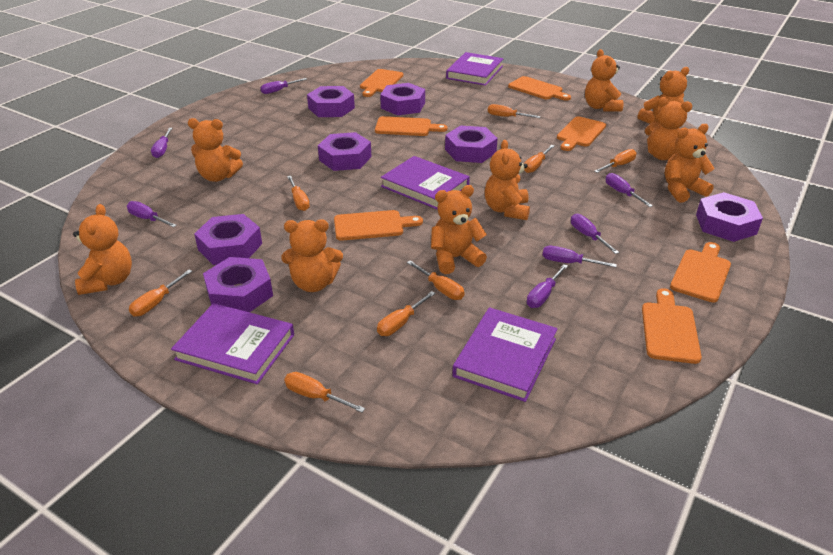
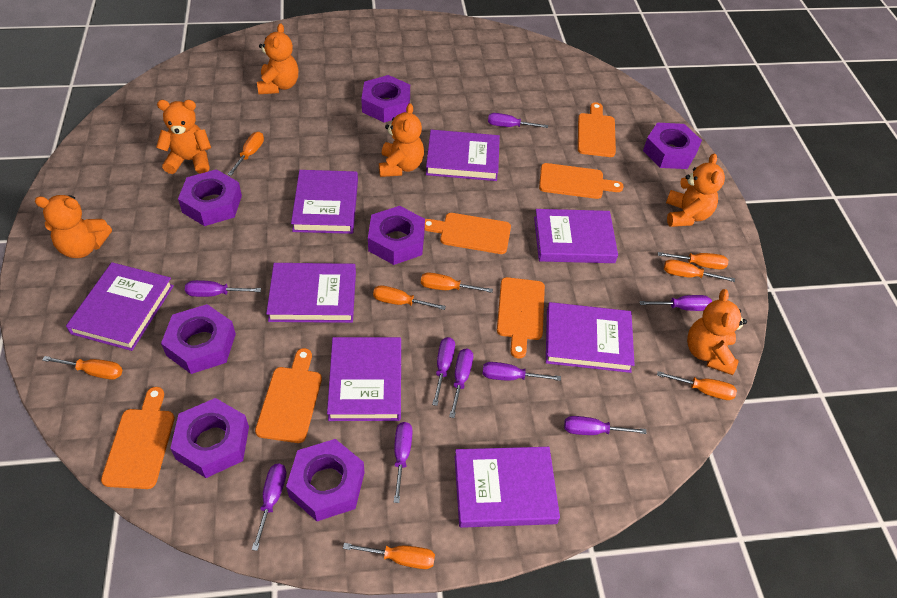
orange cutting board: [334,210,423,241] [360,69,403,97] [375,116,447,136] [508,76,571,101] [557,116,606,151] [642,288,702,364] [670,242,731,302] = 7 -> [101,387,175,489] [255,348,322,443] [425,213,511,254] [497,277,545,358] [539,163,624,199] [578,102,616,157] = 6
orange teddy bear: [73,204,132,295] [188,118,243,182] [281,219,343,292] [431,185,487,274] [485,140,530,220] [585,49,624,112] [637,67,689,124] [645,97,692,160] [665,124,715,203] = 9 -> [35,195,112,258] [156,100,211,174] [257,23,298,94] [379,103,424,177] [666,153,725,227] [687,289,747,375] = 6
purple book: [171,303,294,384] [381,156,470,209] [446,52,504,86] [452,307,558,402] = 4 -> [66,262,174,351] [266,263,356,323] [291,170,358,234] [327,337,401,421] [426,130,500,181] [455,447,560,528] [534,209,618,263] [546,302,635,373] = 8
purple screwdriver: [127,201,177,227] [151,128,172,158] [260,78,307,94] [527,264,568,308] [542,246,617,267] [571,214,619,254] [606,173,653,207] = 7 -> [185,280,261,297] [252,464,287,551] [394,422,413,503] [432,337,455,406] [449,348,473,418] [483,362,561,381] [488,113,548,128] [564,416,647,435] [639,295,712,311] = 9

